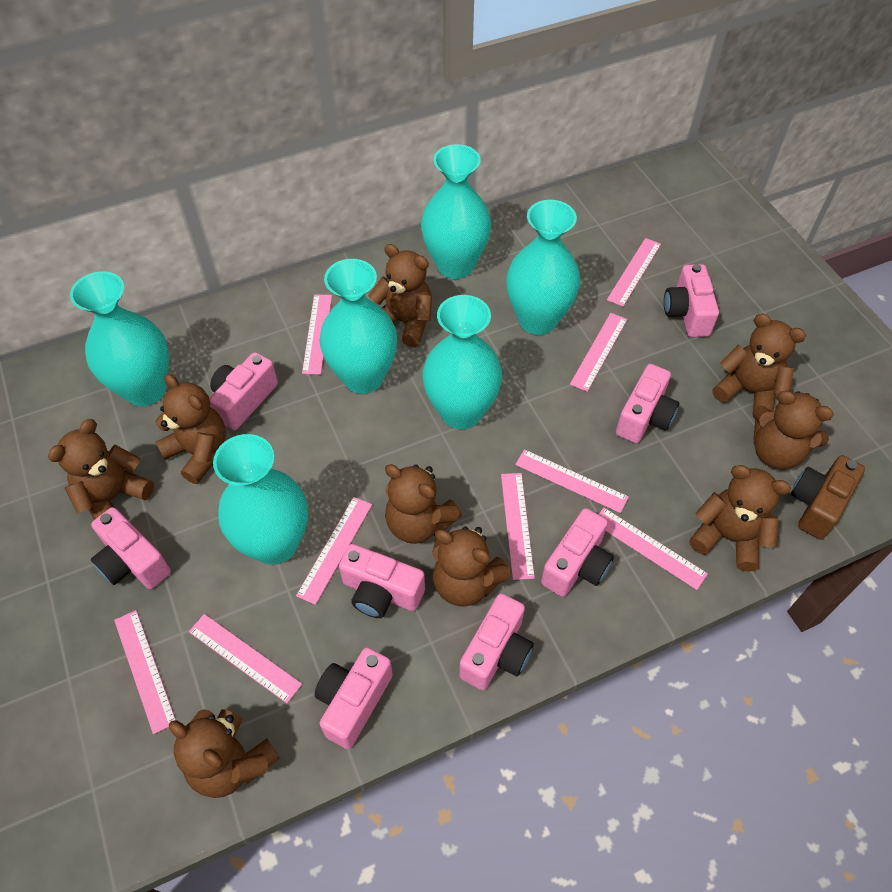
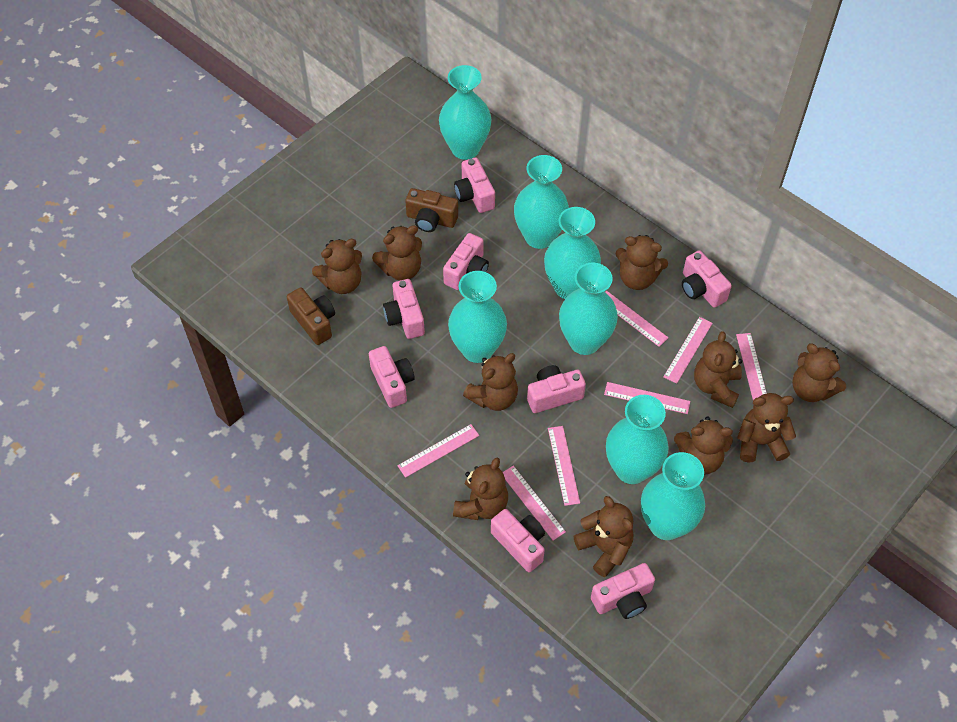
brown camera: [791,455,865,540] = 1 -> [287,287,335,345] [405,188,458,232] = 2
brown teddy bear: [48,419,154,520] [155,374,226,484] [169,709,280,798] [369,244,432,347] [385,464,462,544] [432,526,511,607] [689,465,791,572] [713,314,806,413] [752,390,834,470] = 9 -> [312,239,362,294] [372,225,422,281] [453,458,508,520] [463,353,518,411] [574,496,633,577] [616,235,668,290] [674,417,733,475] [694,331,742,408] [737,393,796,463] [792,343,846,402] = 10
pink ruler: [114,610,176,734] [189,614,302,703] [296,497,372,605] [302,294,332,375] [501,473,535,580] [515,449,629,513] [570,313,627,392] [598,508,708,590] [607,238,661,307] = 9 -> [397,424,479,478] [503,466,566,541] [548,426,580,506] [604,382,690,414] [605,291,669,347] [663,317,713,384] [736,333,767,400] = 7
turquoise vase: [70,271,169,406] [213,434,308,565] [319,259,397,394] [421,144,491,279] [423,295,502,429] [506,200,580,335] = 6 -> [439,65,492,160] [448,271,507,363] [514,155,569,249] [544,207,601,299] [559,263,618,355] [606,395,669,484] [641,452,705,540] = 7

